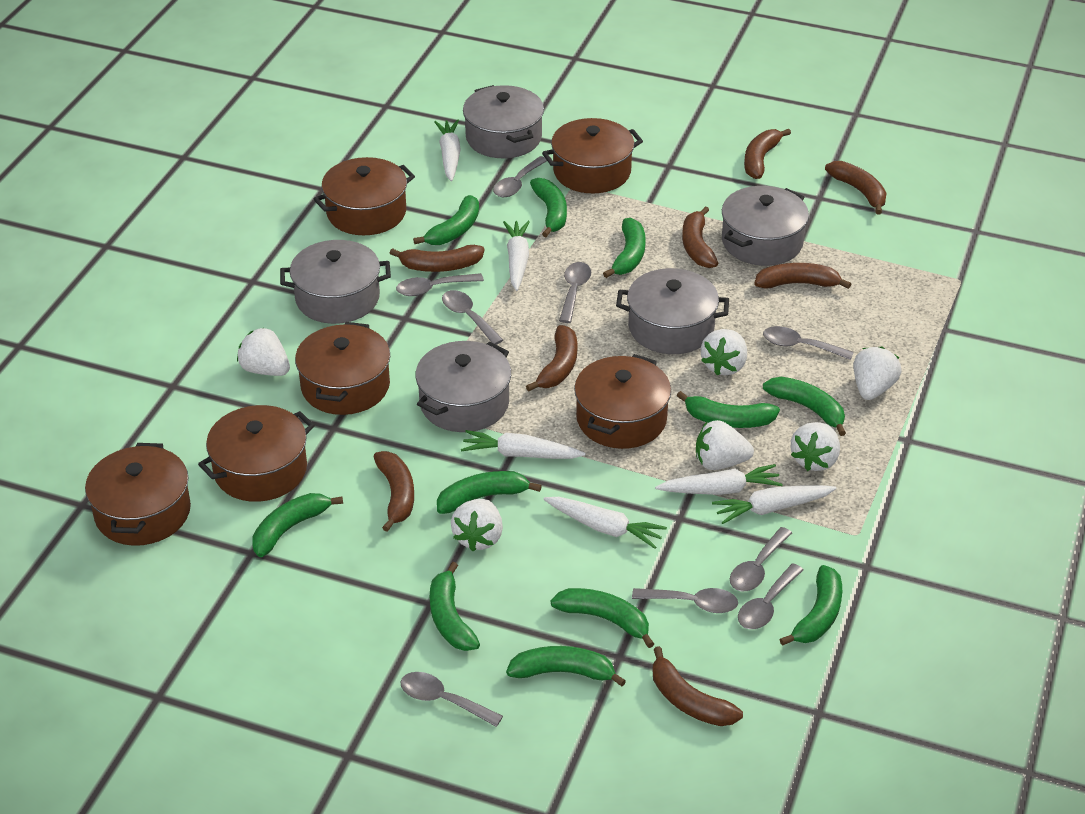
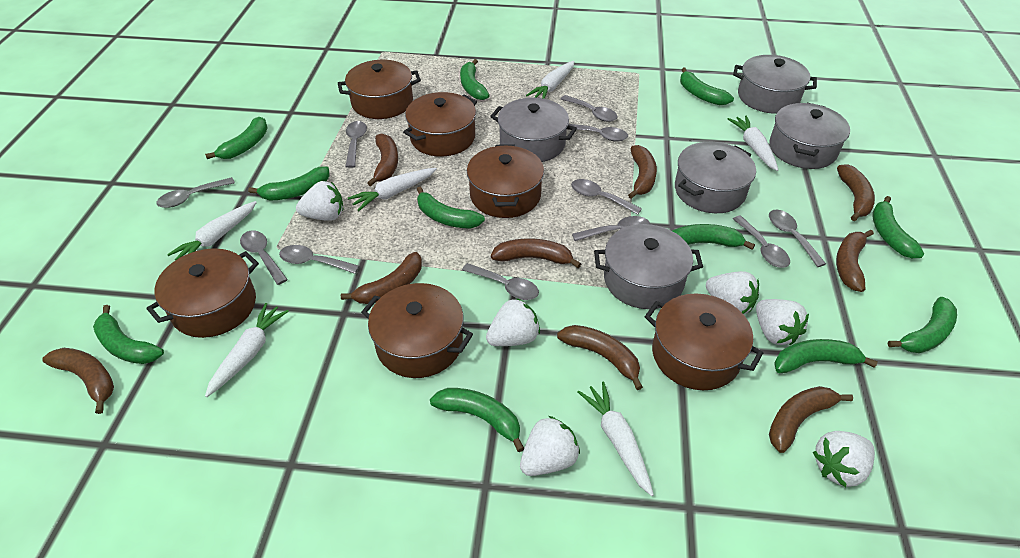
brown banana: [373,451,414,532] [390,245,485,272] [526,325,577,391] [652,646,743,726] [682,206,718,268] [744,129,791,179] [754,263,851,289] [825,161,887,215] = 8 -> [42,348,114,414] [341,252,422,304] [367,133,398,186] [491,238,581,268] [557,325,643,390] [628,145,657,199] [769,386,853,453] [836,230,874,292] [837,164,875,221] = 9
grey spoon: [396,273,484,296] [400,672,503,727] [442,290,503,345] [493,156,547,197] [559,262,591,323] [632,588,738,613] [730,527,792,591] [738,563,803,629] [763,326,854,360] = 9 -> [156,177,235,208] [240,230,288,285] [279,245,359,274] [345,121,367,168] [462,263,539,300] [561,95,618,122] [568,124,628,141] [571,179,642,215] [572,216,650,241] [733,216,790,268] [769,209,826,267] = 11

